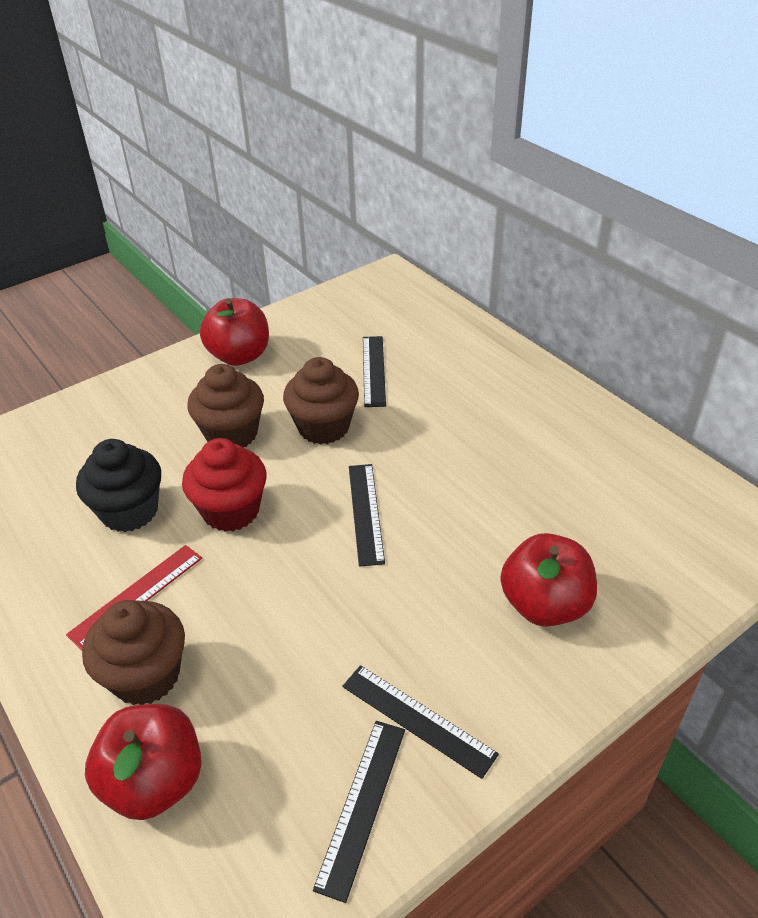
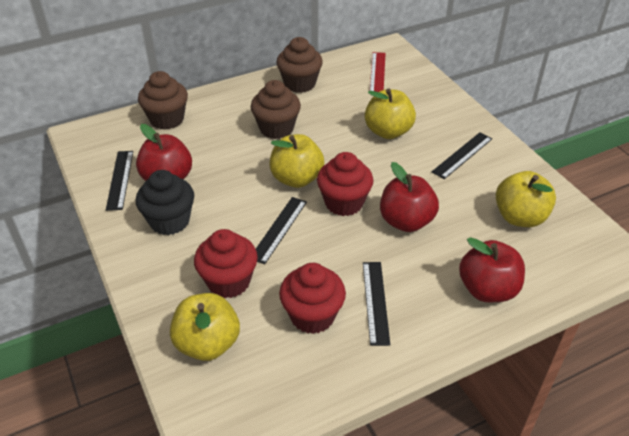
red cupcake: [182,438,267,532] = 1 -> [194,229,258,298] [279,263,346,334] [317,152,373,216] = 3
yellow apple: none = 0 -> [170,293,240,361] [270,134,324,188] [365,88,416,139] [496,171,556,227] = 4

